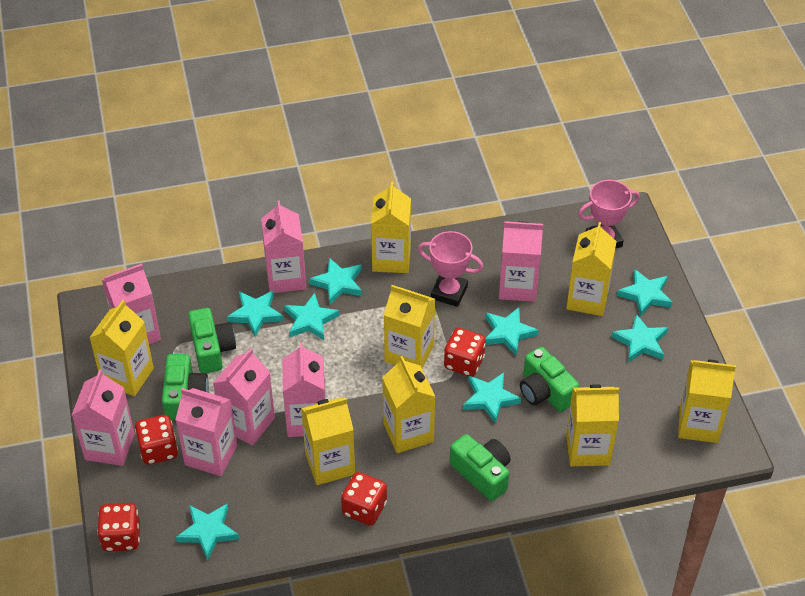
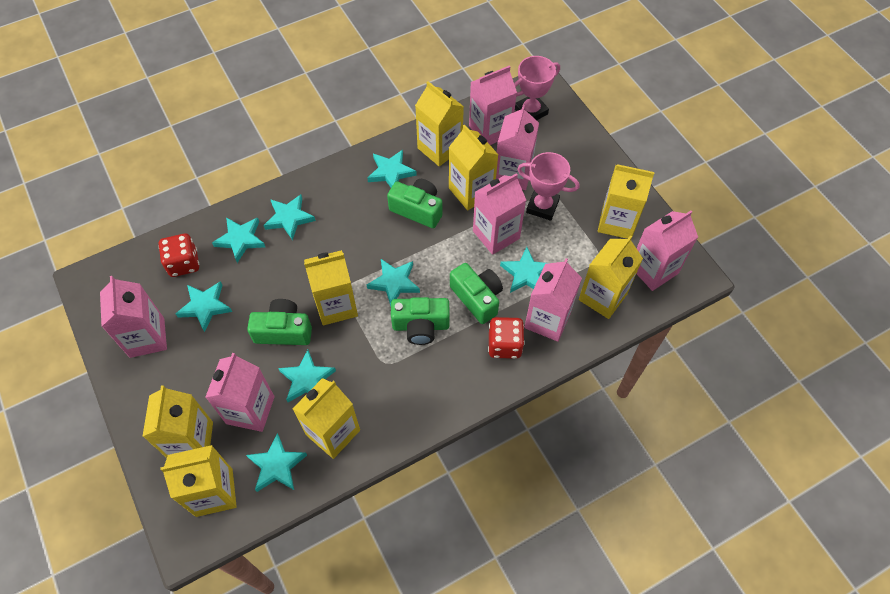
red dice: [97,503,140,552] [135,415,178,465] [341,472,387,526] [444,328,486,377] = 4 -> [158,233,199,277] [488,317,524,359] = 2

